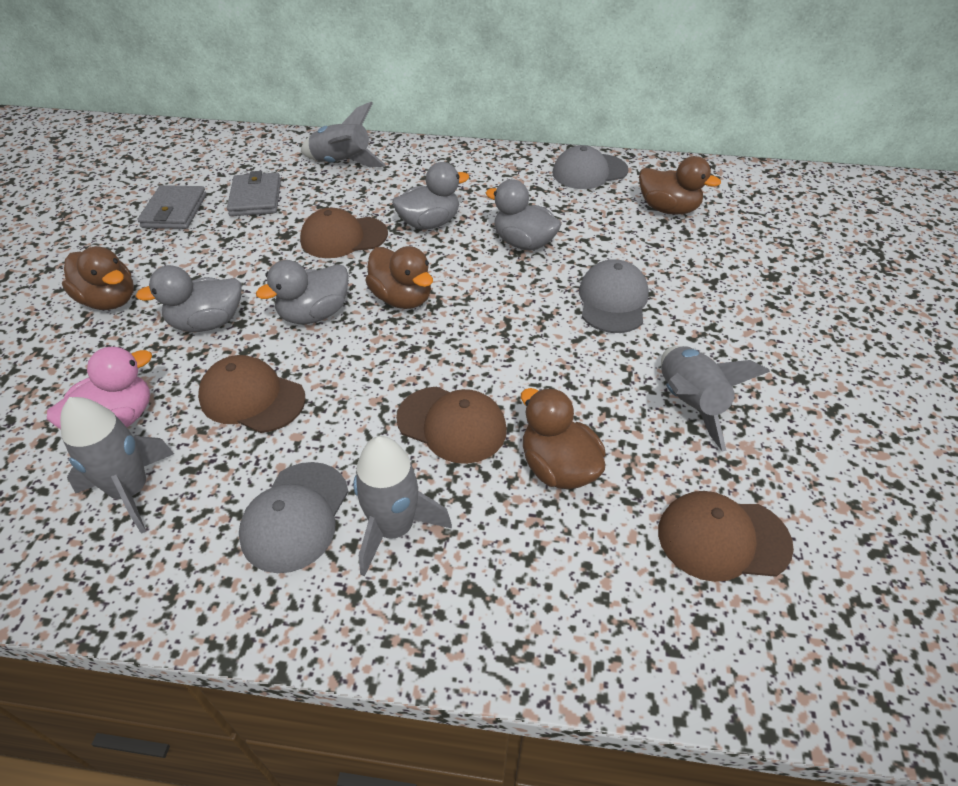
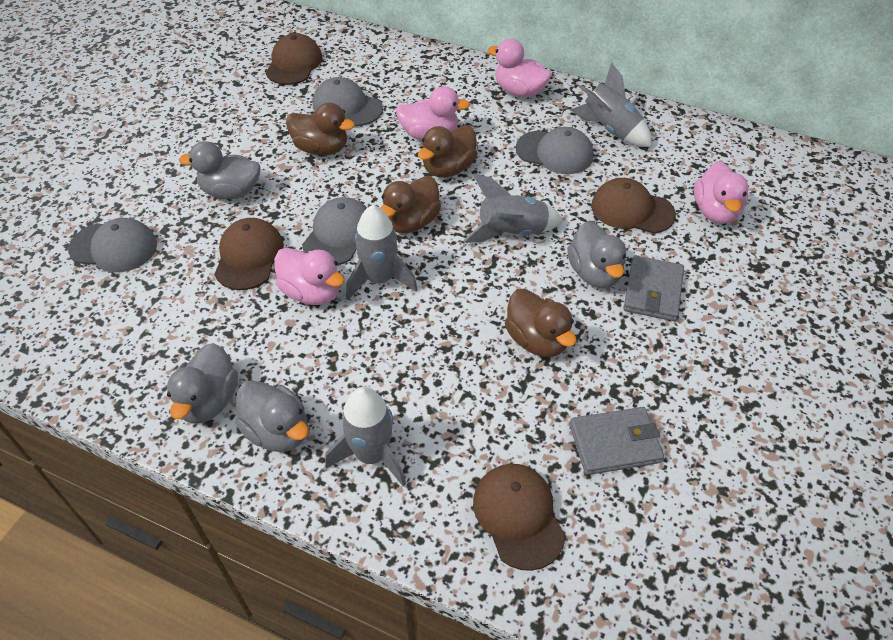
grey cap: [239,462,349,573] [553,145,628,189] [579,259,649,333] = 3 -> [68,218,157,272] [302,197,367,265] [313,77,383,126] [516,127,593,174] = 4
pink duck: [47,347,152,429] = 1 -> [274,248,345,305] [396,86,470,140] [488,39,552,97] [694,162,748,224] = 4

